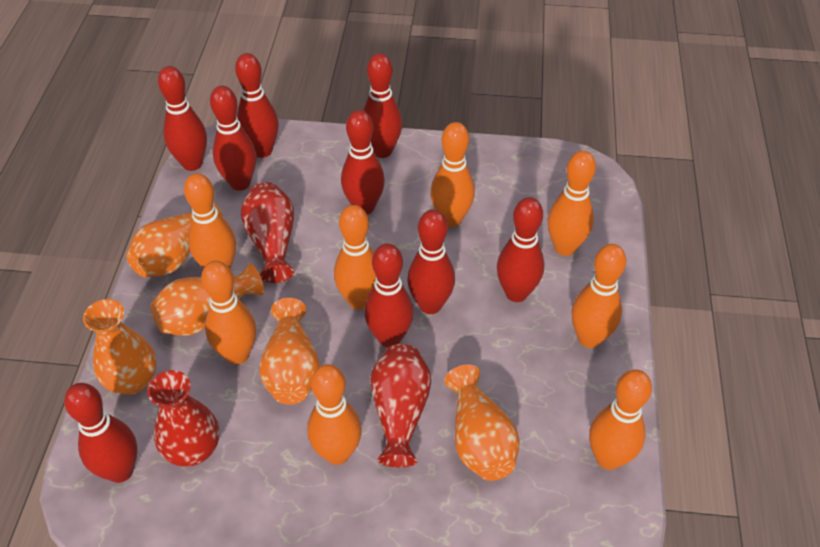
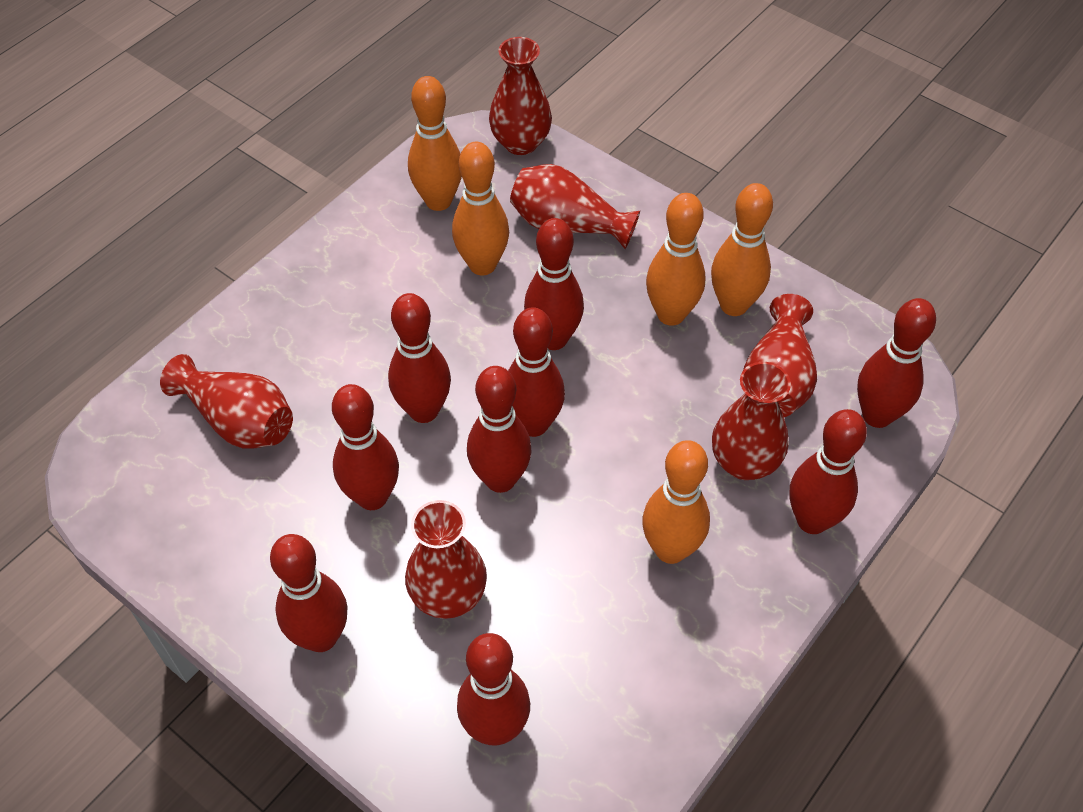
orange bowling pin: [184,173,236,269] [201,261,256,365] [307,364,362,465] [334,205,376,310] [430,122,475,227] [548,151,596,256] [572,244,626,348] [589,369,652,470] = 8 -> [408,76,462,211] [452,142,509,276] [642,440,710,564] [646,193,705,326] [711,183,773,316] = 5
orange vase: [83,299,157,395] [126,201,223,277] [150,263,264,336] [259,298,320,405] [444,364,520,481] = 5 -> none = 0
red vase: [147,370,219,467] [241,182,294,283] [370,344,431,467] = 3 -> [160,354,293,449] [405,500,487,619] [489,37,552,155] [510,164,640,249] [712,362,791,480] [743,294,817,417] = 6

